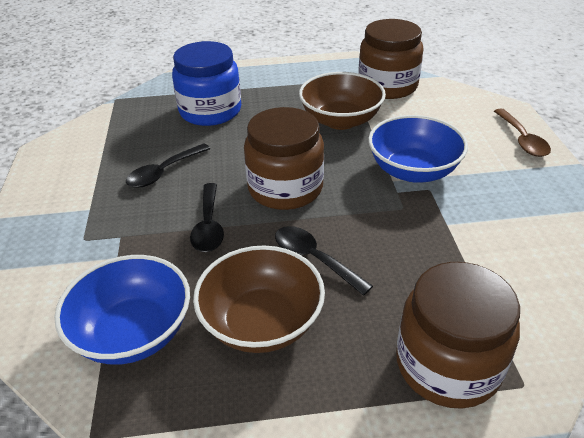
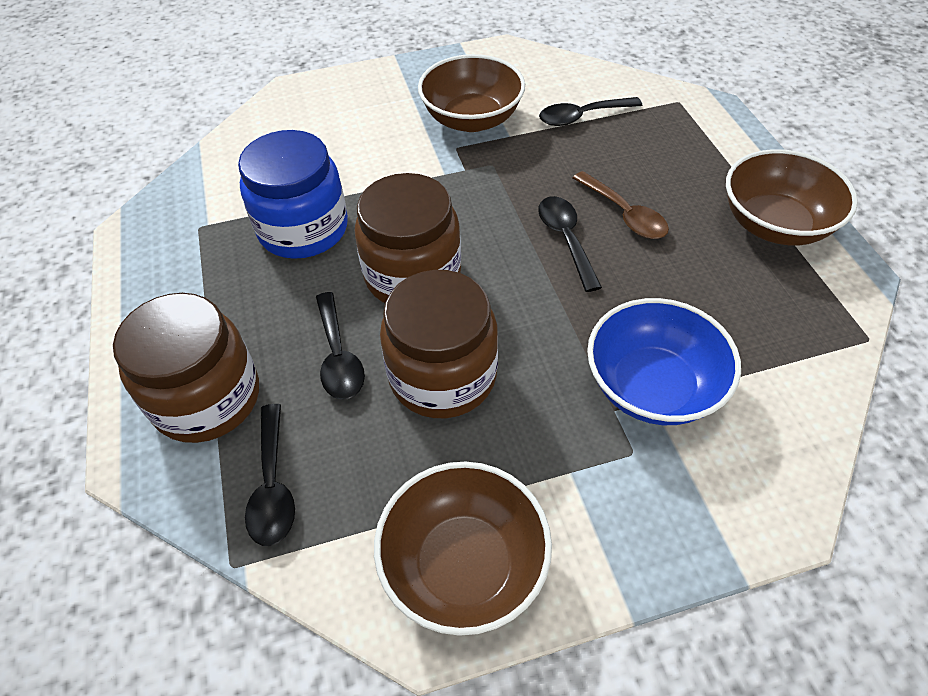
black spoon: [126,143,210,188] [190,183,224,252] [275,226,373,296] = 3 -> [245,404,295,546] [316,292,365,400] [538,196,602,292] [539,97,642,126] = 4
blue bowl: [54,255,190,364] [368,115,468,182] = 2 -> [587,298,741,425] = 1
brown bowl: [193,245,325,353] [299,72,386,130] = 2 -> [374,462,552,636] [418,54,525,132] [726,149,858,245] = 3

